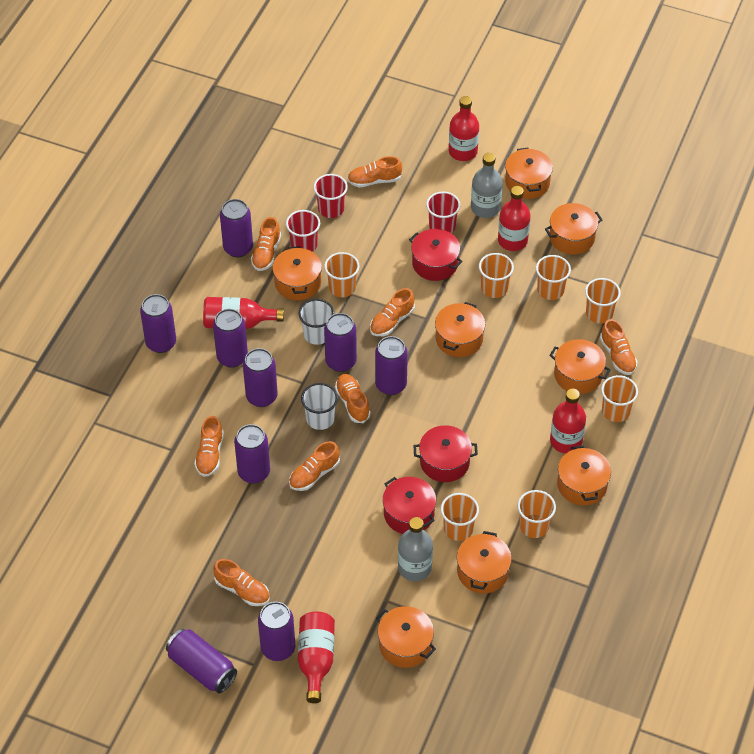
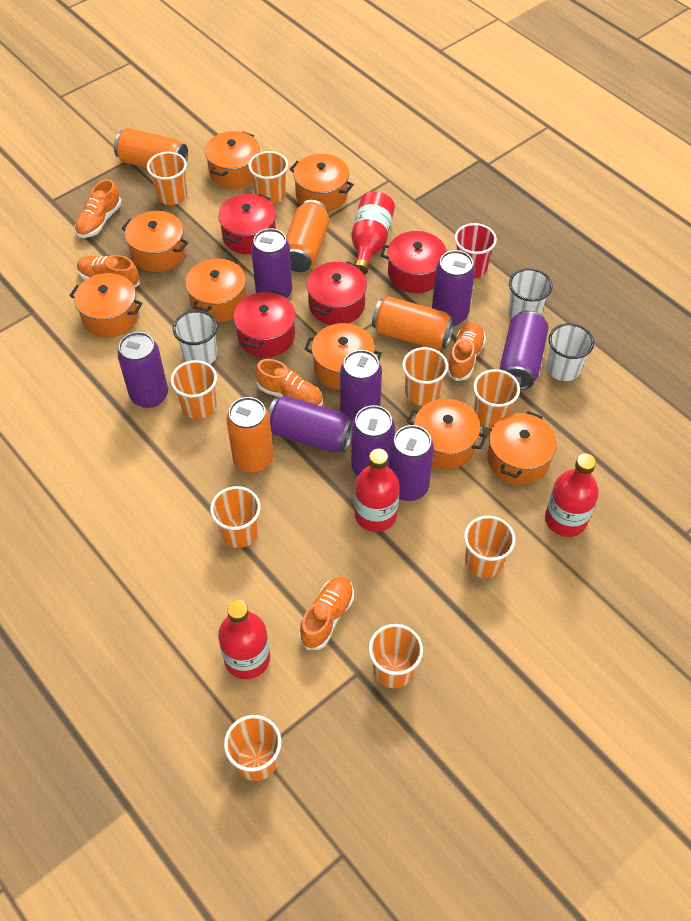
grey bottle: [398,517,433,581] [471,153,503,218] = 2 -> none = 0
orange can: none = 0 -> [114,128,188,168] [226,397,274,473] [286,200,329,272] [372,296,455,349] = 4
orange cup: [324,252,360,297] [441,493,479,541] [479,253,514,298] [518,490,556,538] [536,255,571,300] [585,278,621,323] [601,375,638,422] = 7 -> [147,152,187,205] [171,360,217,419] [210,486,261,548] [224,715,281,781] [248,151,288,204] [369,624,423,688] [402,347,448,406] [464,516,515,578] [473,369,520,428] = 9
orange shoe: [194,416,224,477] [213,559,270,606] [251,217,281,271] [289,441,340,491] [335,374,370,423] [347,156,402,187] [370,288,415,336] [600,319,638,375] = 8 -> [75,179,121,238] [77,255,139,288] [255,359,323,406] [299,576,354,650] [447,323,486,381] = 5
purple can: [140,294,176,353] [166,629,237,693] [213,309,248,368] [220,199,253,257] [234,424,270,483] [243,348,278,407] [258,602,295,661] [324,313,357,372] [375,336,408,395] = 9 -> [117,332,168,408] [251,228,292,299] [268,396,354,453] [340,350,382,419] [351,405,395,476] [389,425,434,501] [432,250,475,326] [499,310,549,390] = 8
red bottle: [203,297,284,329] [298,612,335,703] [449,96,479,161] [498,186,531,251] [550,389,586,453] = 5 -> [218,600,270,679] [351,191,395,275] [354,448,400,532] [545,453,599,537] = 4
red cup: [286,210,320,252] [314,174,348,218] [426,192,460,233] = 3 -> [454,223,497,278] = 1
red pot: [383,477,436,534] [409,229,463,281] [413,425,478,482] = 3 -> [218,194,276,254] [233,291,296,357] [306,261,367,325] [381,231,446,293] = 4
white cup: [299,299,334,345] [301,383,338,430] = 2 -> [173,310,218,364] [508,268,553,319] [547,323,594,381] = 3

